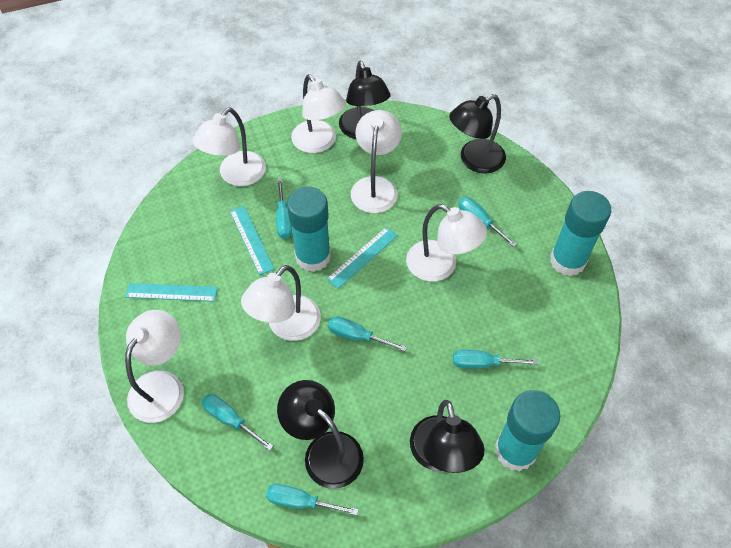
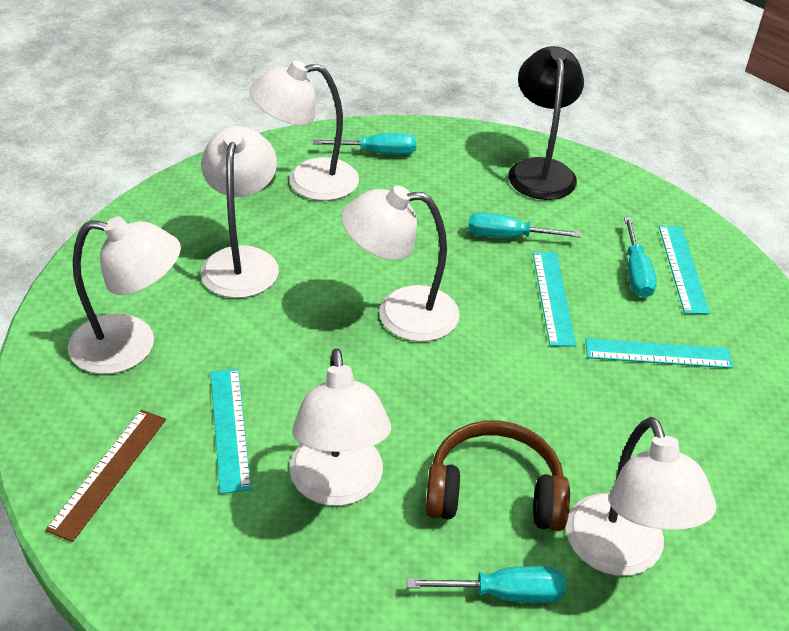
black lamp: [277,380,364,489] [339,61,391,139] [410,400,485,473] [449,94,506,173] = 4 -> [508,46,584,200] = 1
brown headphones: none = 0 -> [425,421,570,531] = 1
brown ruler: none = 0 -> [45,410,166,542] = 1
turquoise glue stick: [287,186,331,272] [495,390,560,471] [550,191,611,276] = 3 -> none = 0
turquoise ruler: [125,283,218,302] [230,206,275,275] [326,227,398,289] = 3 -> [210,369,251,494] [533,252,576,347] [585,338,733,368] [659,226,710,314] = 4
turquoise screwdriver: [202,394,273,451] [266,484,359,515] [276,178,292,239] [328,317,407,351] [453,350,537,369] [459,197,517,247] = 6 -> [313,133,416,155] [407,566,566,603] [468,213,581,238] [624,217,657,298] = 4

